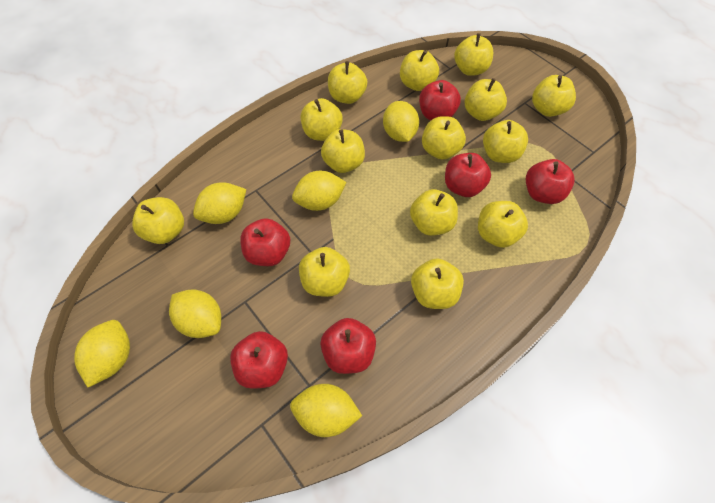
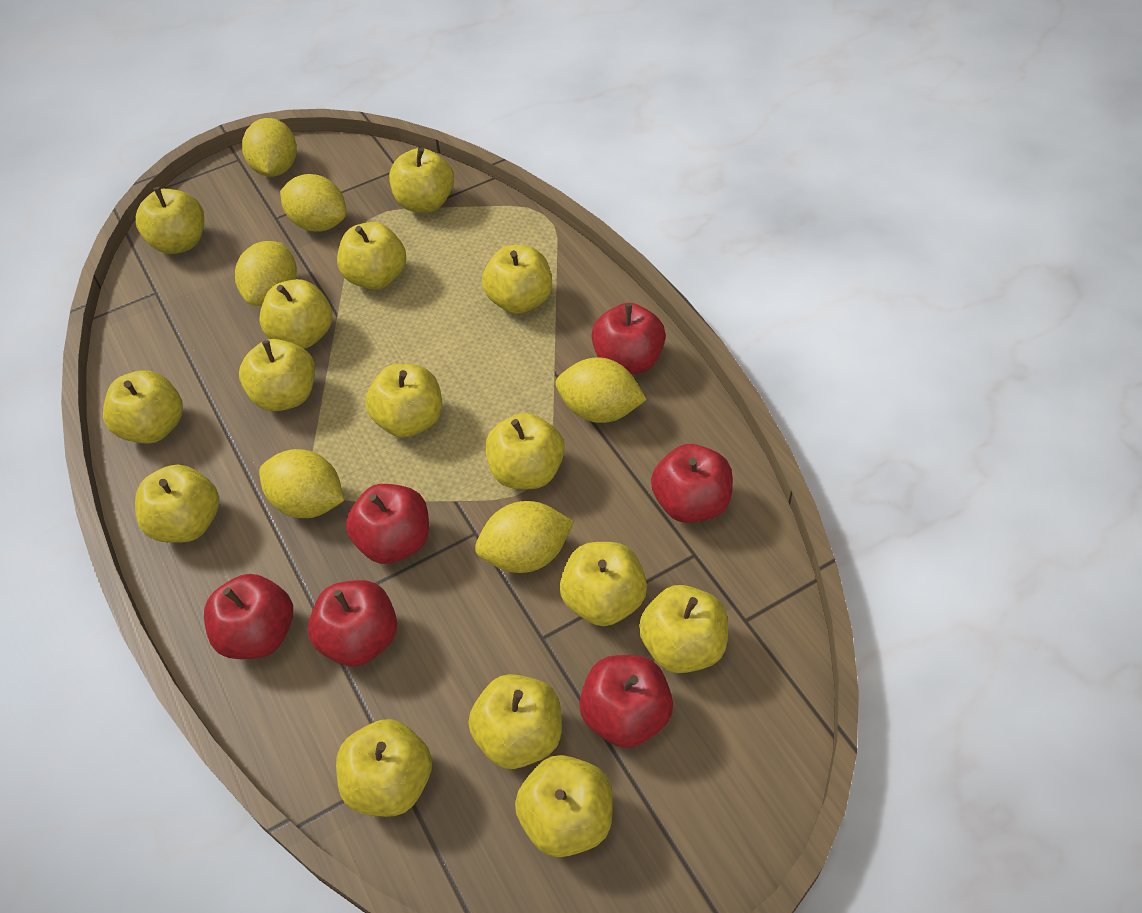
yellow apple: [132,197,184,244] [299,247,350,297] [301,98,343,141] [321,129,365,173] [328,61,367,104] [400,50,439,91] [410,189,458,236] [411,258,464,309] [422,116,466,160] [454,33,493,76] [464,78,507,121] [478,201,528,248] [483,120,528,163] [532,75,576,117] = 14 -> [103,370,183,444] [135,187,204,254] [135,465,219,543] [239,339,315,411] [259,279,332,349] [336,719,432,817] [337,222,406,290] [365,364,442,438] [389,147,454,213] [468,674,562,769] [482,245,552,314] [485,413,565,489] [515,755,613,857] [560,542,647,626] [639,585,728,673] = 15

